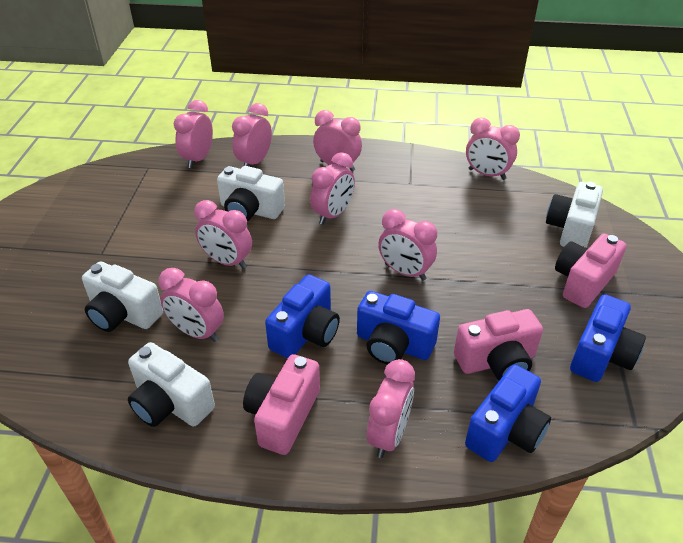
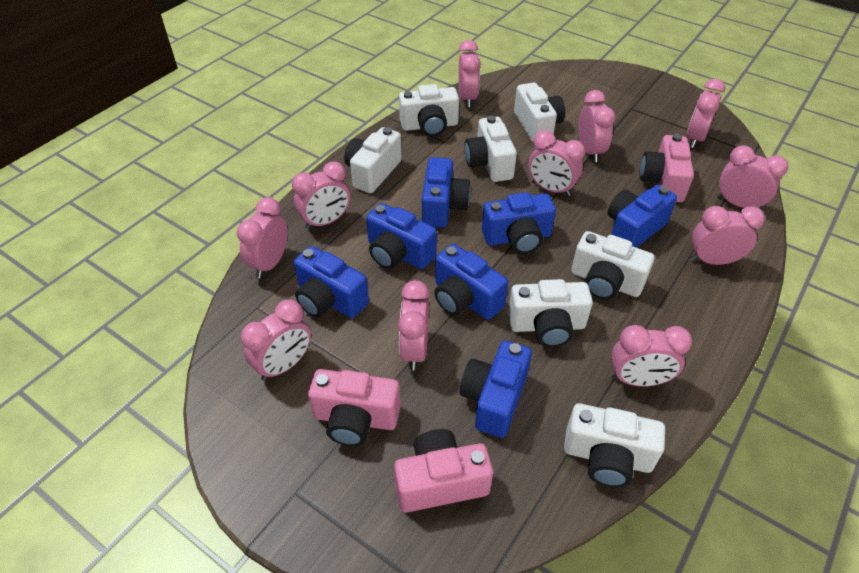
blue camera: [265,274,340,358] [357,291,440,364] [465,364,551,462] [570,294,646,382] = 4 -> [294,246,369,318] [366,203,437,269] [422,157,471,228] [434,244,508,320] [460,341,532,438] [482,192,556,254] [608,185,677,248] = 7
pink clock: [158,268,224,342] [174,100,213,168] [194,200,252,269] [232,103,272,166] [310,152,355,225] [313,110,362,171] [367,359,415,458] [378,209,437,281] [466,118,520,180] = 9 -> [237,197,288,278] [241,300,311,381] [292,162,350,230] [398,280,430,370] [458,40,481,107] [528,130,585,196] [579,90,616,162] [611,325,692,387] [687,79,725,148] [690,206,765,265] [717,145,788,209] = 11
white camera: [82,262,163,332] [128,342,215,427] [217,166,285,221] [546,182,603,248] = 4 -> [344,127,402,193] [399,84,459,137] [464,116,517,182] [508,279,593,347] [514,83,565,143] [564,403,665,487] [571,231,655,300] = 7

